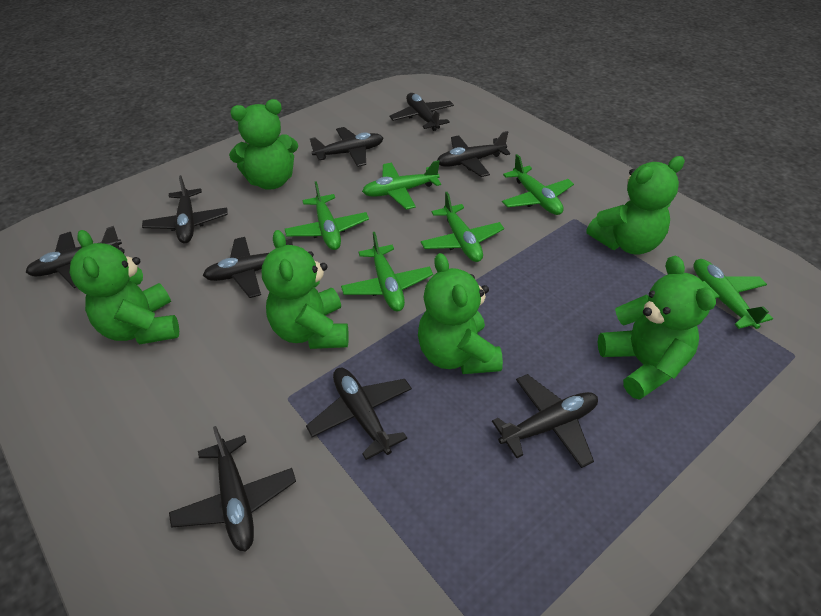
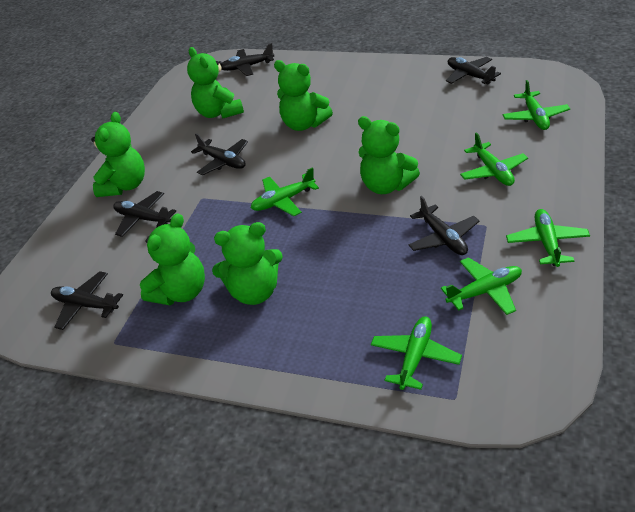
black plane: [25,226,122,288] [142,175,228,243] [169,426,296,552] [203,237,293,298] [306,368,412,460] [310,127,383,167] [390,93,454,131] [437,131,510,177] [492,374,598,468] = 9 -> [51,271,123,330] [113,191,176,237] [191,133,248,175] [221,43,274,76] [408,196,480,255] [446,57,501,84] = 6

